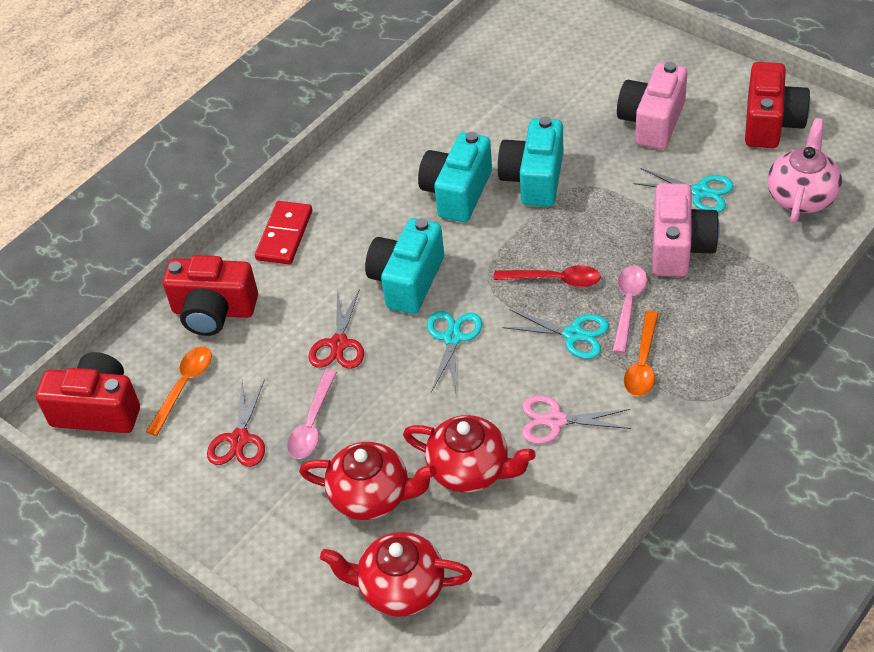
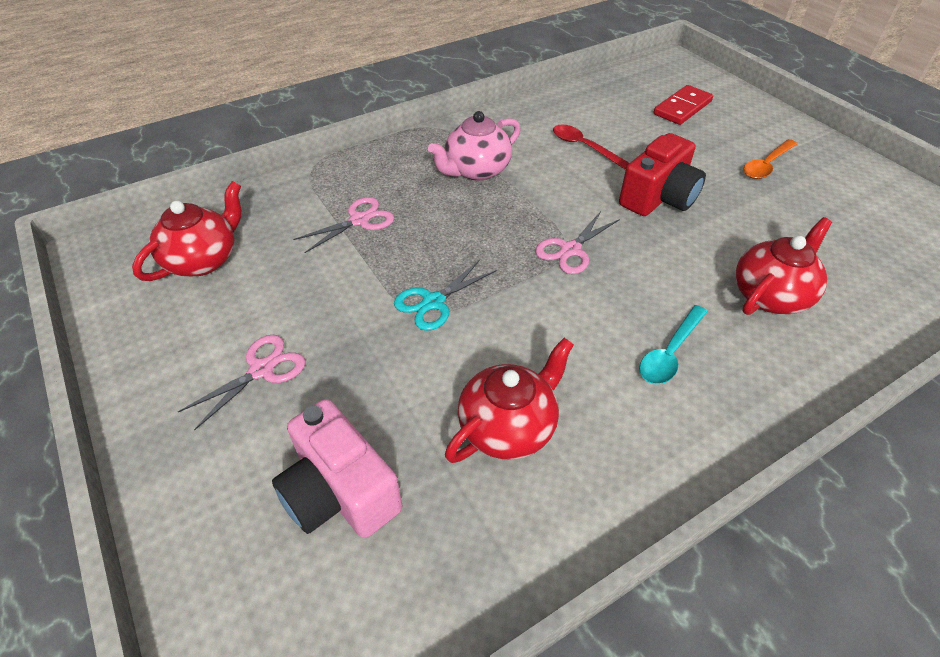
orange spoon: [146,346,212,436] [624,311,659,396] = 2 -> [743,139,797,179] = 1
pink camera: [617,62,687,149] [652,183,720,277] = 2 -> [272,399,402,538] = 1
pink scissors: [522,395,631,444] = 1 -> [178,335,306,431] [293,197,394,253] [535,211,620,274] = 3
pink spoon: [287,369,337,459] [612,266,647,353] = 2 -> none = 0
red camera: [36,352,140,433] [163,255,258,336] [745,62,810,148] = 3 -> [619,133,706,216] = 1
red scissors: [207,379,265,467] [309,289,364,369] = 2 -> none = 0
turquoise camera: [365,218,444,314] [418,132,492,222] [498,116,563,207] = 3 -> none = 0
turquoise scissors: [427,311,483,393] [502,309,609,359] [634,168,734,213] = 3 -> [394,260,497,331] = 1
turquoise spoon: none = 0 -> [639,305,708,384] = 1

